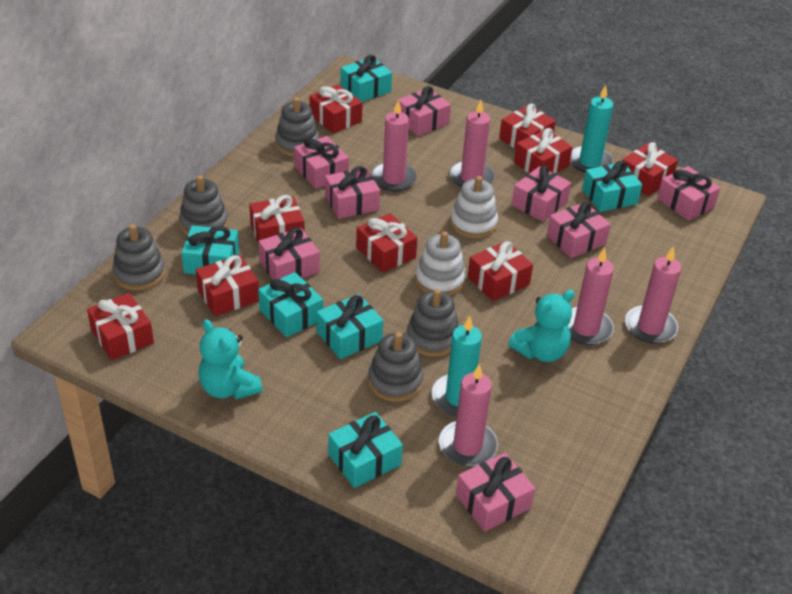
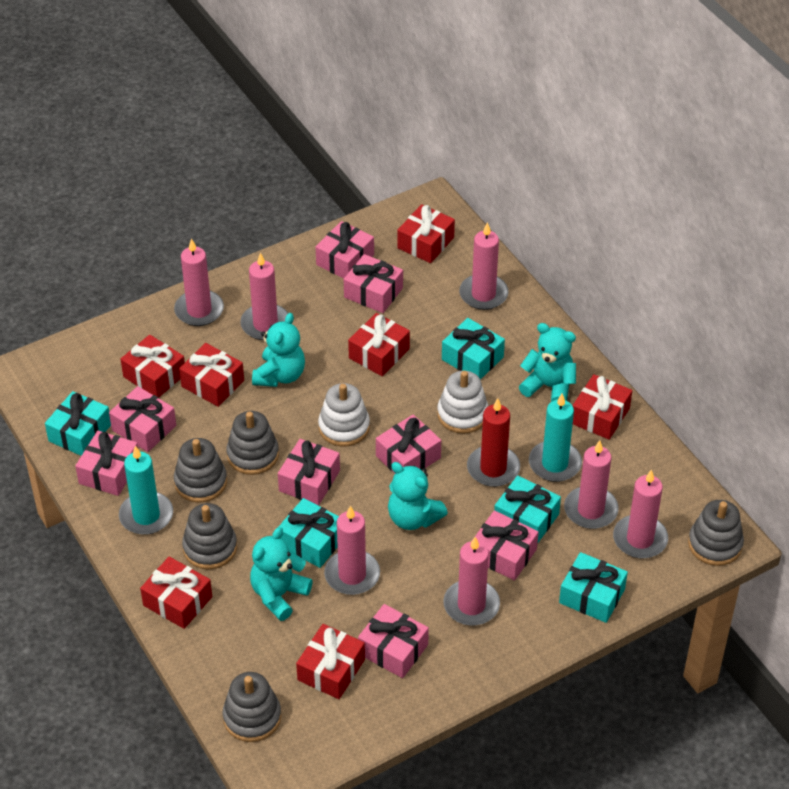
pink candle: [371,100,417,191] [439,364,498,466] [449,99,495,187] [568,248,614,345] [625,246,682,344] = 5 -> [174,238,224,326] [240,253,288,340] [324,506,380,595] [443,537,500,626] [459,222,509,310] [564,440,619,529] [613,469,668,559] = 7
red candle: none = 0 -> [467,398,520,487] = 1
red gift: [87,293,154,360] [196,255,259,316] [249,195,305,244] [309,84,363,134] [356,213,417,273] [468,241,533,301] [499,103,556,149] [514,128,573,174] [622,142,678,196] = 9 -> [120,335,185,398] [140,557,212,629] [179,343,244,407] [296,624,365,699] [348,313,410,376] [397,204,455,263] [572,374,632,440] = 7
turquoise gift: [182,225,239,274] [258,272,323,338] [317,294,383,359] [328,412,403,488] [340,55,392,102] [582,161,642,212] = 6 -> [45,391,111,456] [279,498,339,568] [442,318,505,380] [494,476,561,543] [559,552,628,623] = 5
turquoise teddy bear: [198,319,263,400] [508,290,575,362] = 2 -> [250,527,313,621] [252,313,305,387] [388,462,448,530] [519,323,576,402] = 4

